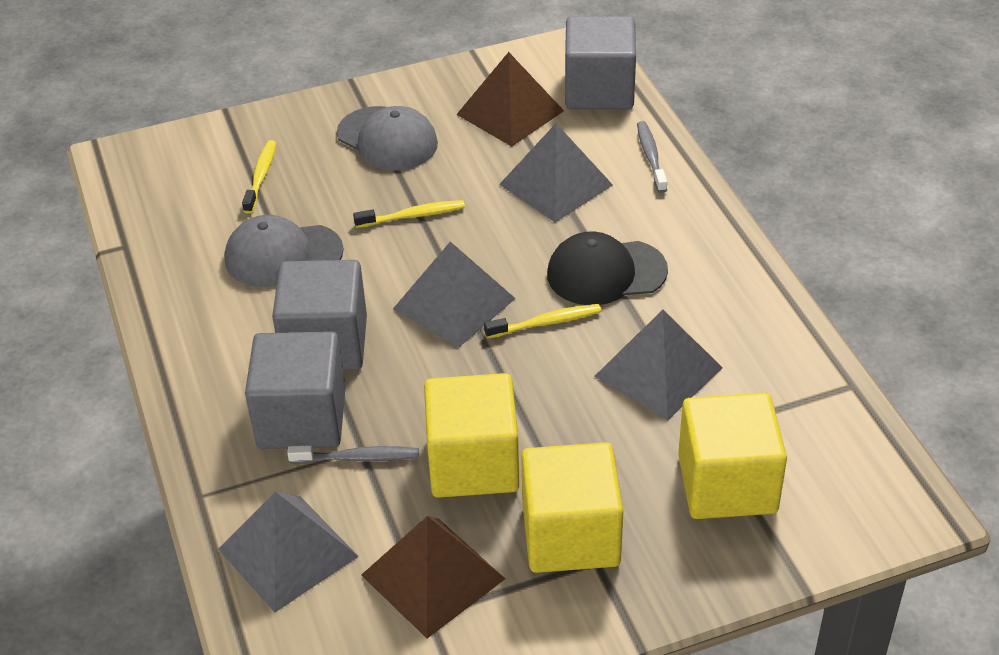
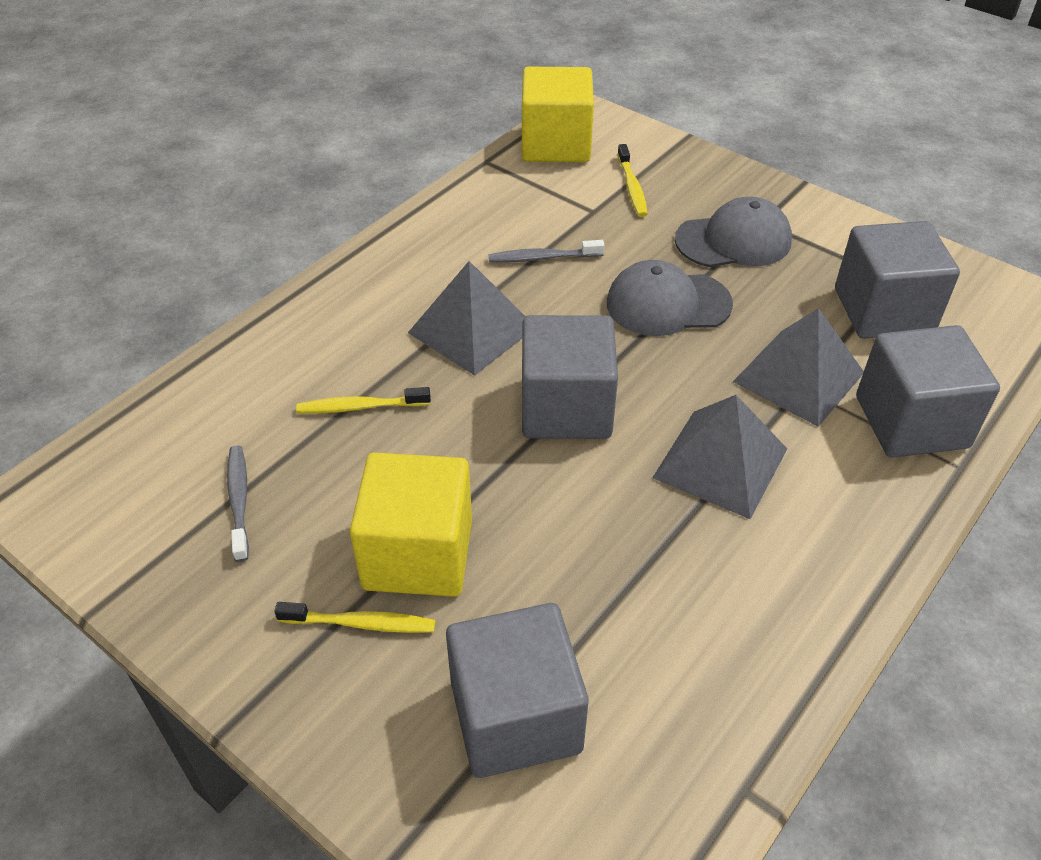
black cap: [547,232,668,305] = 1 -> none = 0
brown pyramid: [361,516,505,639] [456,52,564,147] = 2 -> none = 0
grey cube: [245,332,346,449] [272,260,367,370] [565,16,636,109] = 3 -> [446,603,588,778] [522,315,618,439] [835,221,960,339] [856,325,1000,458] = 4
grey pyramid: [218,492,359,612] [393,242,516,348] [499,123,613,222] [594,310,723,420] = 4 -> [408,261,525,376] [652,395,787,519] [733,308,864,427] = 3
yellow cube: [424,373,520,498] [521,442,623,573] [678,393,787,519] = 3 -> [350,453,472,597] [522,67,594,162] = 2

